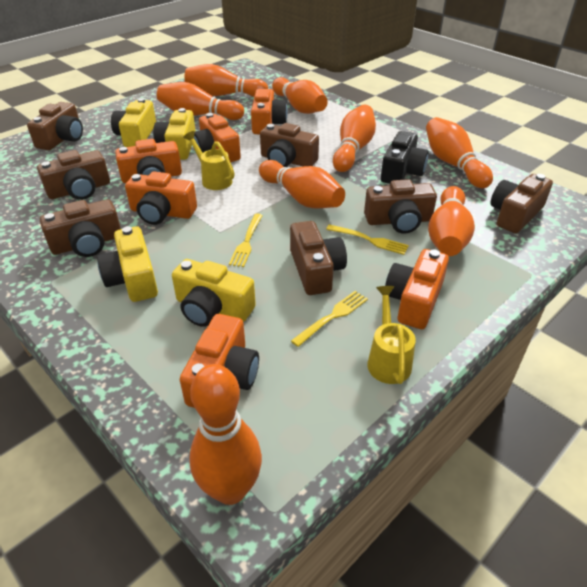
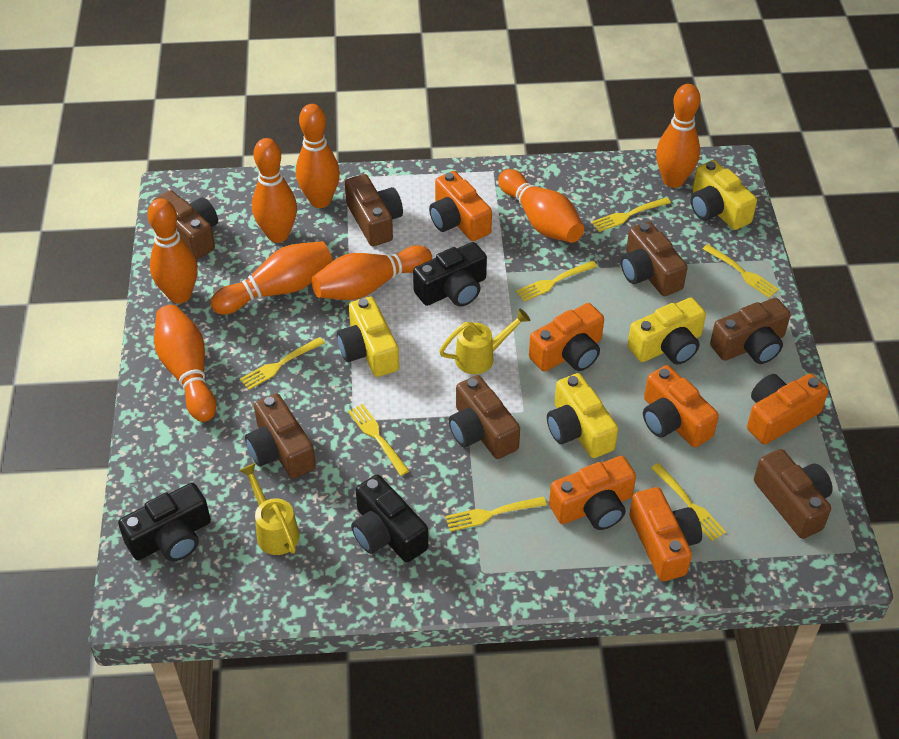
black camera: [381,131,429,184] = 1 -> [118,483,211,561] [351,475,428,562] [413,242,487,307] = 3
yellow fork: [229,213,263,267] [291,291,368,347] [326,224,409,255] = 3 -> [240,337,325,390] [348,404,409,476] [445,497,547,532] [516,261,597,302] [592,197,671,232] [651,463,726,541] [703,244,779,298] = 7

